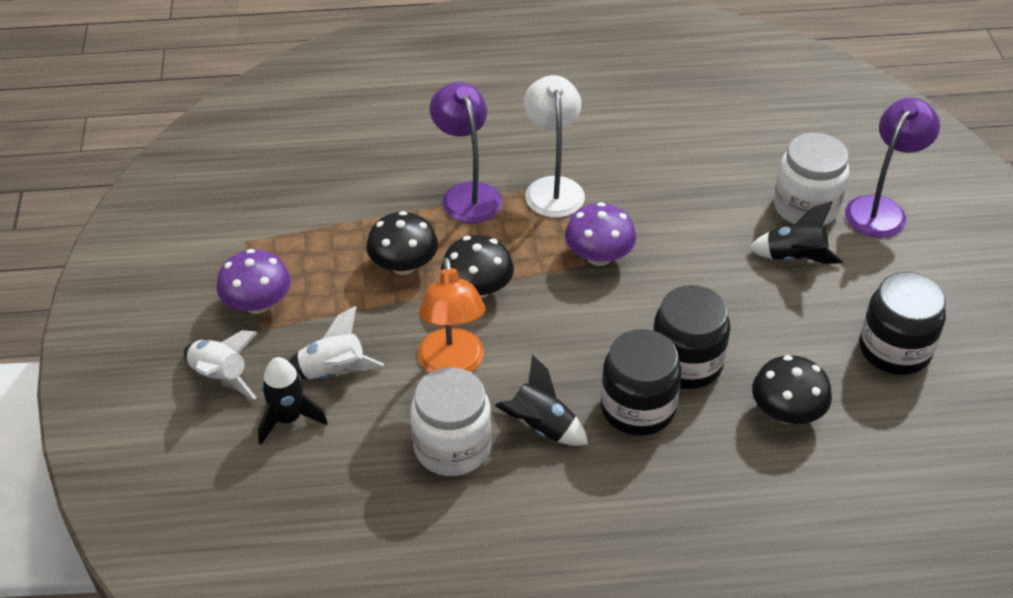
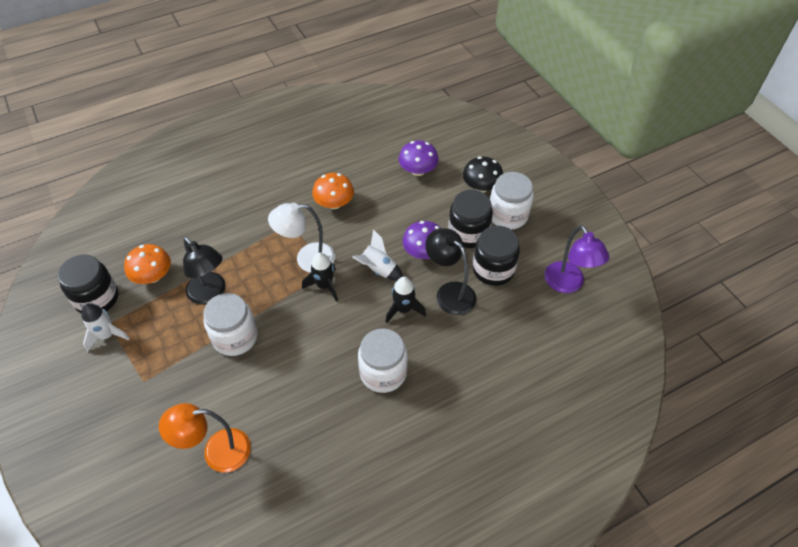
black lamp: none = 0 -> [183,237,226,305] [425,228,476,315] = 2
black mushroom: [366,211,438,275] [441,235,514,298] [752,355,832,424] = 3 -> [463,156,503,193] = 1
black rocket: [258,357,328,445] [495,355,588,446] [749,201,843,264] = 3 -> [302,252,338,302] [385,277,426,323] = 2
orange mushroom: none = 0 -> [124,244,171,284] [312,173,354,209] = 2
purple lamp: [430,82,502,223] [845,98,940,238] = 2 -> [545,225,609,293] = 1
white jar: [411,367,491,476] [774,133,849,226] = 2 -> [203,293,258,356] [358,328,408,393] [490,172,533,229] = 3

